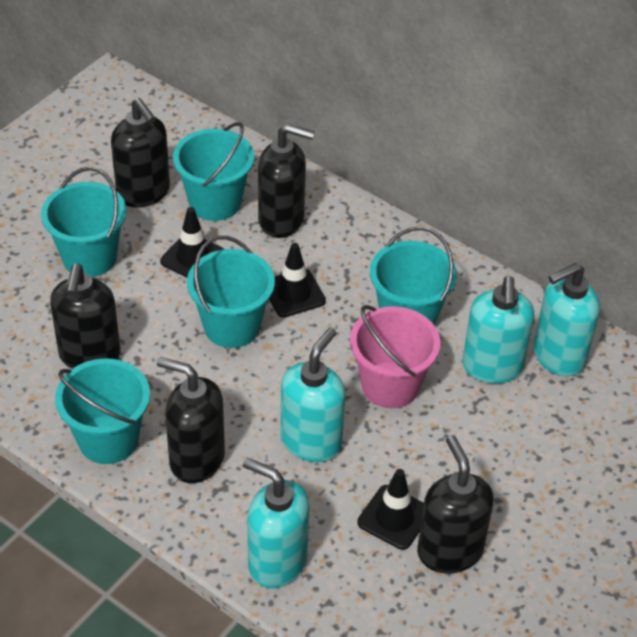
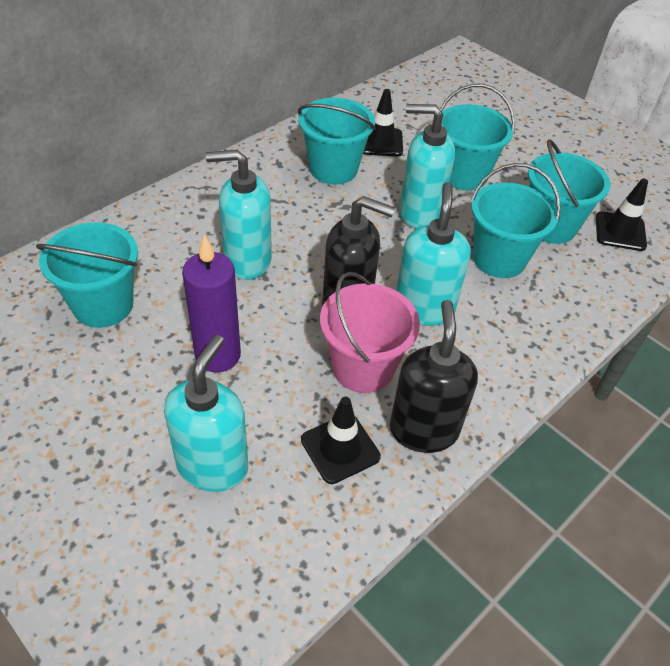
black soap dispenser: [50,264,120,369] [111,98,170,208] [157,357,225,483] [258,124,315,238] [417,435,494,574] = 5 -> [322,196,395,305] [390,300,478,453] = 2
purple candle: none = 0 -> [182,234,241,372] = 1

